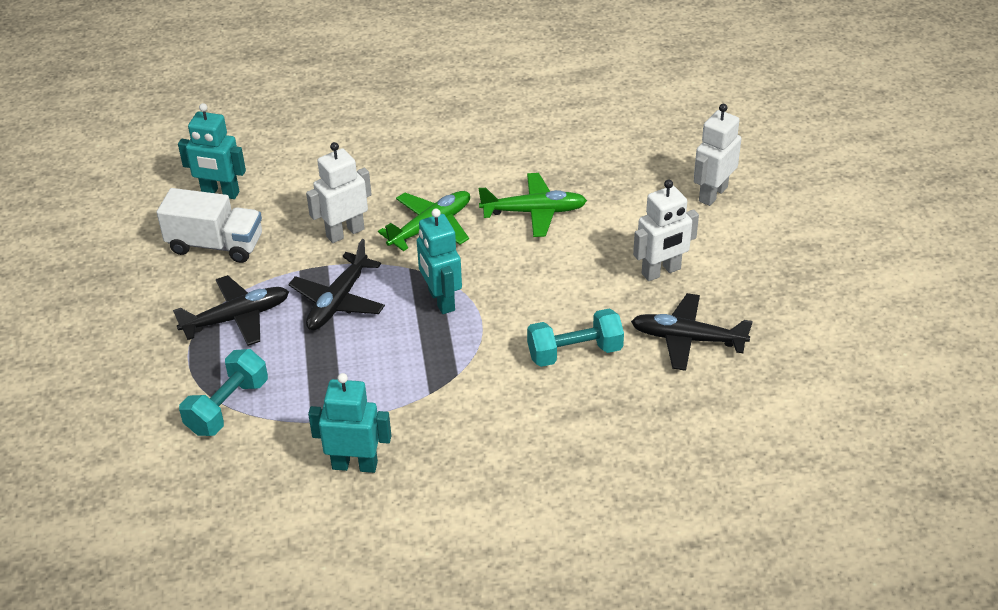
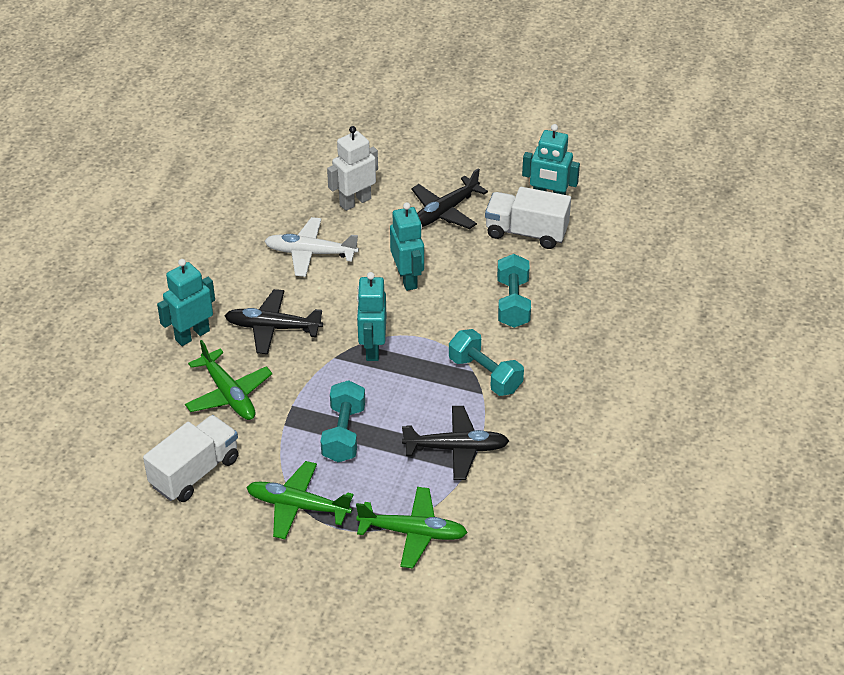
green plane: [378,191,470,251] [479,173,587,237] = 2 -> [185,340,272,420] [246,461,353,539] [356,487,468,568] = 3
turquoise dumbbell: [179,349,268,436] [527,309,624,367] = 2 -> [321,380,365,462] [449,329,524,396] [497,254,531,328] = 3
turquoise robot: [178,103,246,199] [308,373,391,473] [417,209,462,314] = 3 -> [157,259,215,346] [357,272,386,361] [390,202,424,291] [522,124,580,195] = 4
white plane: none = 0 -> [264,217,359,277] = 1
white robot: [306,142,372,243] [633,180,699,281] [694,104,741,206] = 3 -> [327,126,378,211] = 1
white truck: [157,188,262,263] = 1 -> [143,415,239,502] [485,187,571,249] = 2

